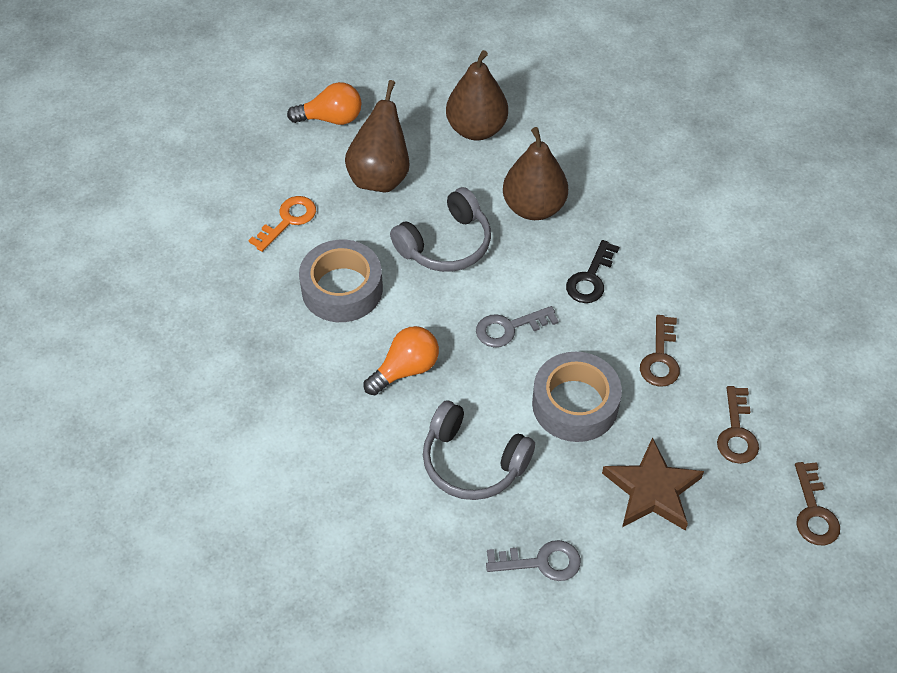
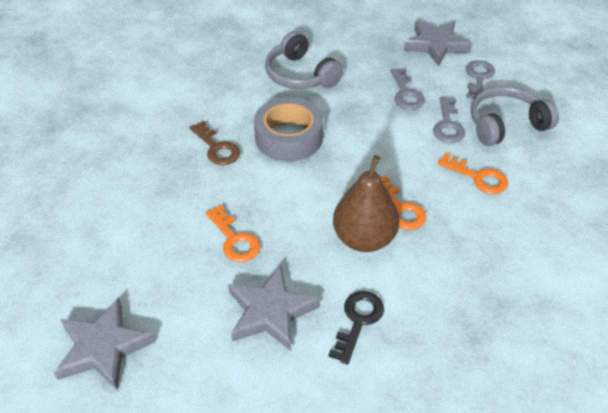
brown key: [640,315,680,387] [717,386,759,464] [795,462,840,546] = 3 -> [189,121,240,165] = 1
brown pear: [345,80,410,193] [446,50,508,140] [503,127,568,220] = 3 -> [333,155,400,252] = 1
brown star: [602,437,704,530] = 1 -> none = 0
grey key: [476,306,559,347] [486,540,581,581] = 2 -> [391,68,425,110] [433,97,465,143] [466,60,495,99] = 3
grey star: none = 0 -> [54,298,155,390] [228,265,320,351] [404,20,472,66] = 3
grey tape: [299,240,383,322] [532,352,622,442] = 2 -> [254,97,323,161] = 1
orange key: [248,196,316,252] = 1 -> [206,205,260,262] [381,175,426,230] [437,153,508,194] = 3
orange light bulb: [287,82,361,125] [364,326,439,395] = 2 -> none = 0

